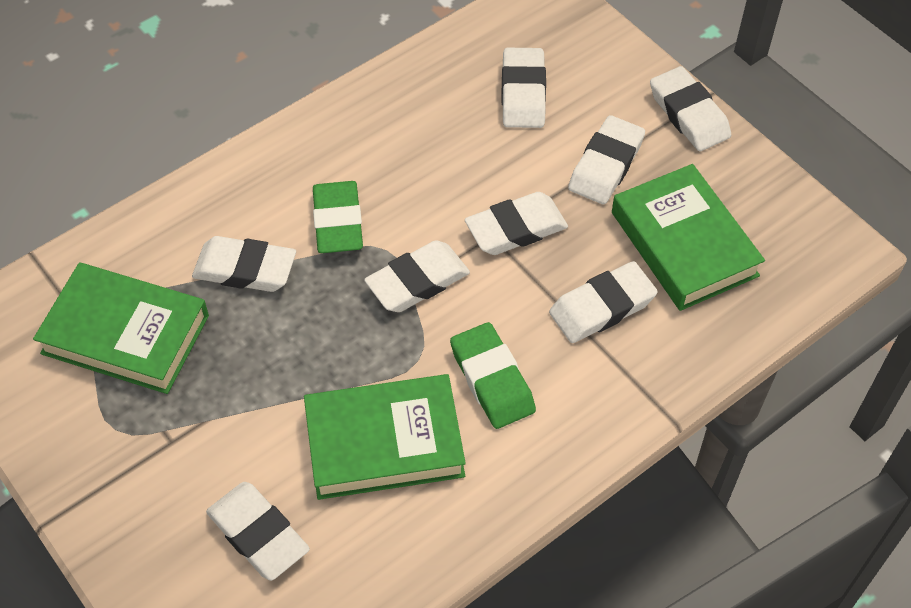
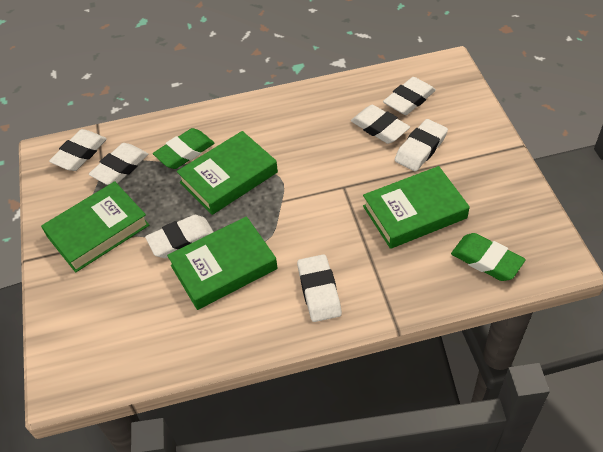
green book: [33,263,209,394] [304,374,466,500] [612,164,765,311] = 3 -> [41,181,149,272] [167,216,278,310] [177,131,278,215] [363,166,470,249] = 4
white eraser: [192,236,296,292] [206,482,310,581] [364,240,470,312] [465,192,568,255] [502,48,546,128] [549,261,658,343] [568,115,645,204] [650,66,731,151] = 8 -> [49,129,107,171] [89,143,148,185] [145,215,213,258] [297,254,342,322] [351,105,410,144] [383,77,436,115] [395,119,448,171] = 7

